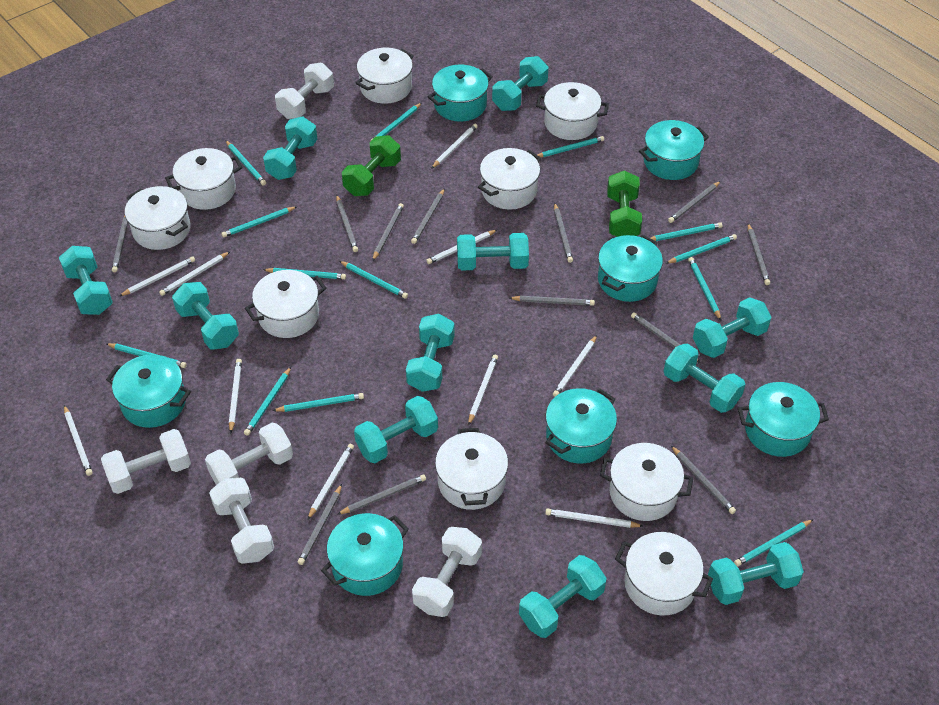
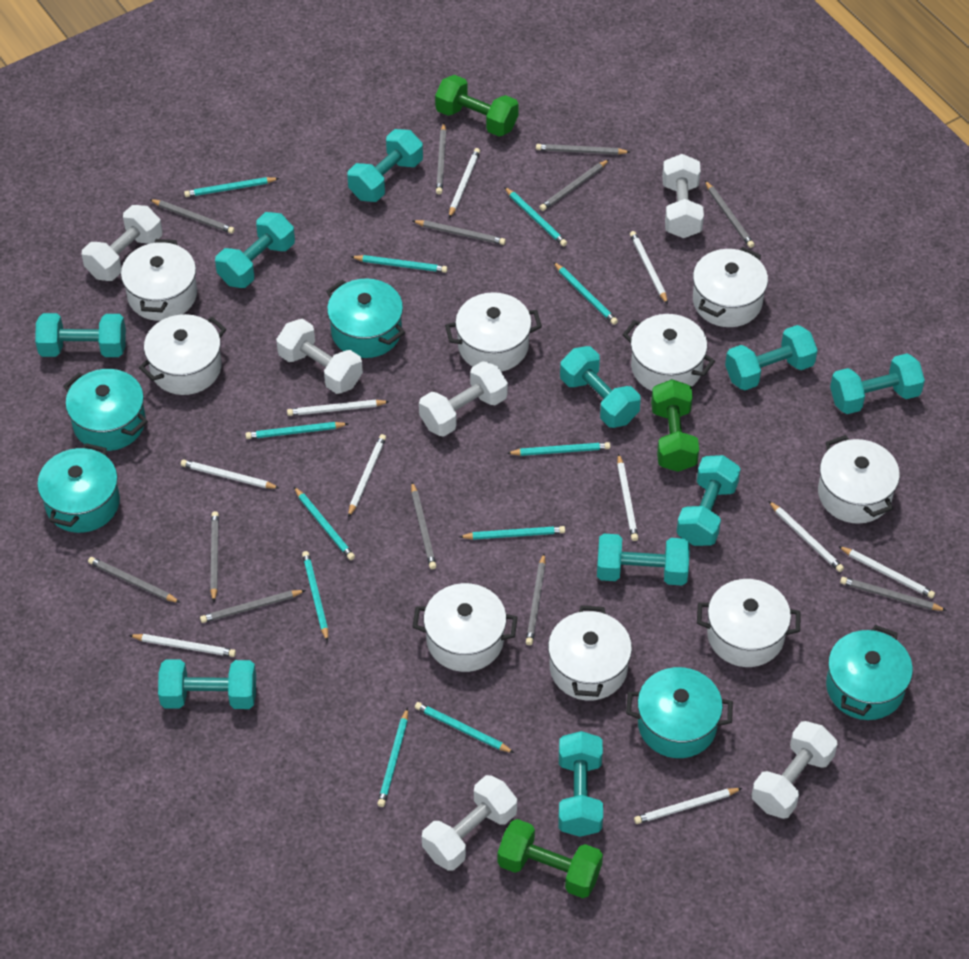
green dumbbell: [342,135,401,196] [607,170,642,237] = 2 -> [435,75,519,137] [497,819,603,898] [651,379,699,472] = 3
turquoise dumbbell: [59,246,113,315] [172,282,239,349] [263,117,317,180] [354,396,438,463] [406,314,455,392] [457,233,529,271] [492,56,548,111] [519,555,607,638] [664,343,746,413] [693,297,771,358] [708,542,804,605] = 11 -> [35,313,126,357] [158,659,256,709] [215,212,295,288] [347,129,423,202] [559,731,603,837] [560,346,641,428] [597,534,690,586] [676,455,741,546] [725,325,818,390] [830,353,925,414] = 10
turquoise pencil: [106,343,187,368] [221,206,297,237] [225,140,266,186] [244,367,291,436] [263,268,346,280] [272,393,364,412] [340,261,408,299] [371,103,422,141] [538,136,604,157] [650,222,722,241] [666,234,737,264] [688,257,721,320] [734,519,814,567] = 13 -> [184,177,279,197] [245,422,348,439] [294,487,355,560] [302,551,328,642] [351,255,448,273] [377,707,408,807] [415,702,514,753] [459,526,565,540] [504,187,567,246] [507,442,610,456] [553,262,618,325] = 11
turquoise pot: [106,354,191,428] [321,513,409,596] [428,65,493,121] [545,388,617,463] [598,235,663,302] [639,120,709,180] [738,382,829,457] = 7 -> [37,443,120,533] [64,369,148,451] [326,278,405,358] [626,667,733,758] [826,625,913,720] = 5
white dumbbell: [101,429,191,494] [205,423,293,485] [209,478,274,564] [275,63,334,119] [412,527,482,617] = 5 -> [82,205,162,281] [276,319,363,394] [419,361,508,437] [422,775,517,871] [662,154,704,238] [752,721,837,819] = 6

